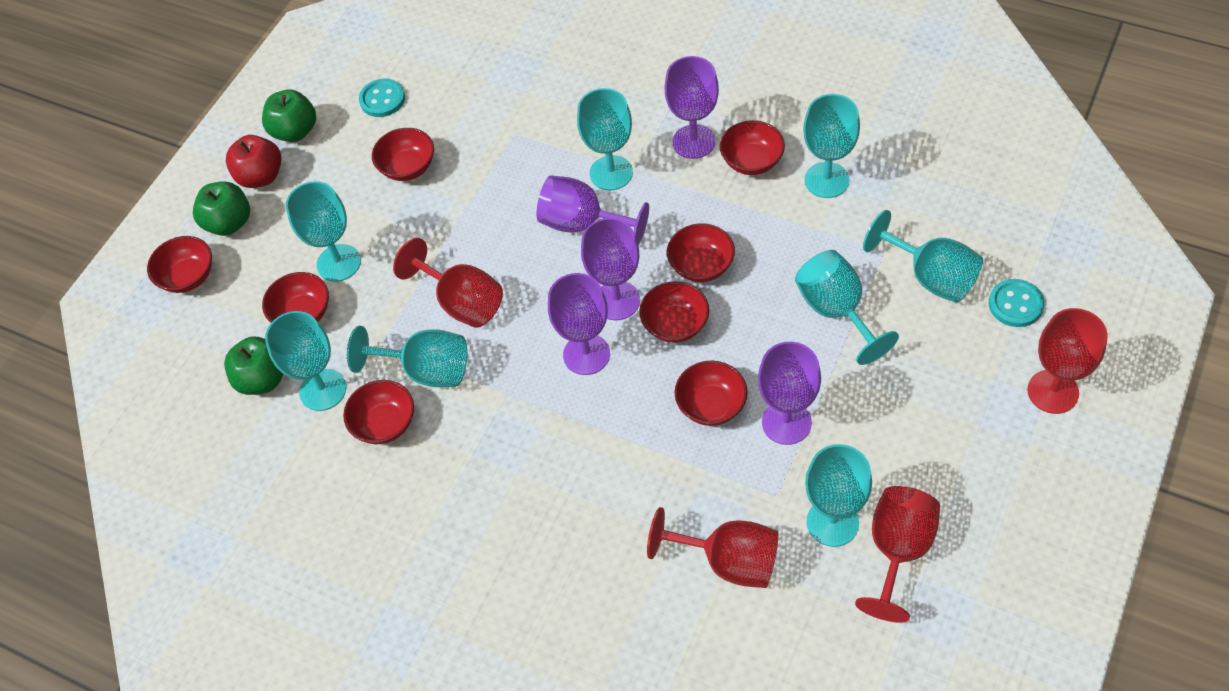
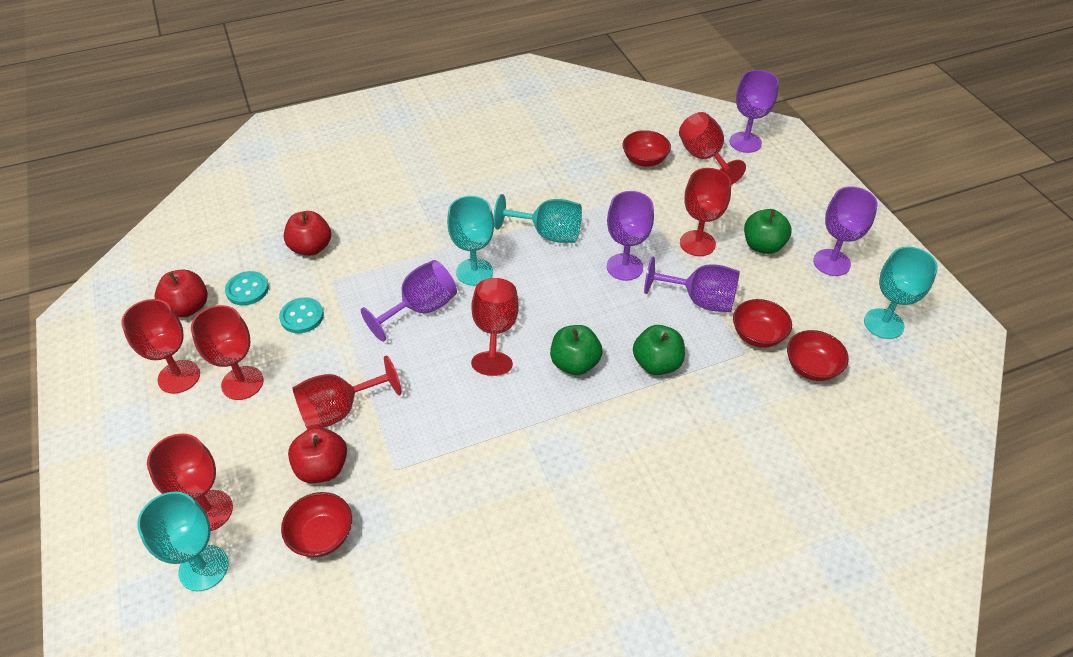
red apple: [226,135,282,188] = 1 -> [155,269,208,317] [284,211,331,256] [288,427,347,483] = 3
red bowl: [147,236,212,293] [262,272,329,323] [343,380,414,444] [372,128,434,181] [639,281,709,343] [667,223,735,282] [675,360,748,426] [720,120,785,175] = 8 -> [281,492,352,557] [623,130,671,167] [733,299,792,348] [787,330,849,381] = 4
red goblet: [393,238,503,328] [647,507,778,588] [855,486,940,623] [1027,308,1108,414] = 4 -> [121,299,200,394] [147,434,233,531] [191,305,264,400] [292,355,402,430] [471,278,519,376] [679,112,746,185] [680,168,731,256] = 7
turquoise goblet: [265,311,346,411] [286,181,361,282] [347,326,467,387] [577,88,633,191] [795,250,899,365] [803,94,860,198] [805,444,872,547] [863,210,983,303] = 8 -> [137,492,229,591] [447,196,494,286] [494,194,582,243] [864,247,938,339] = 4

